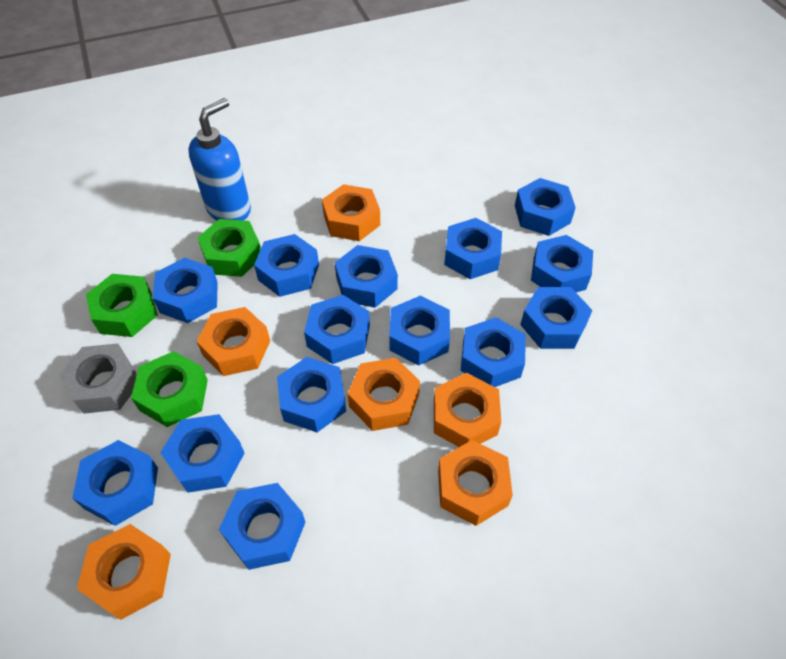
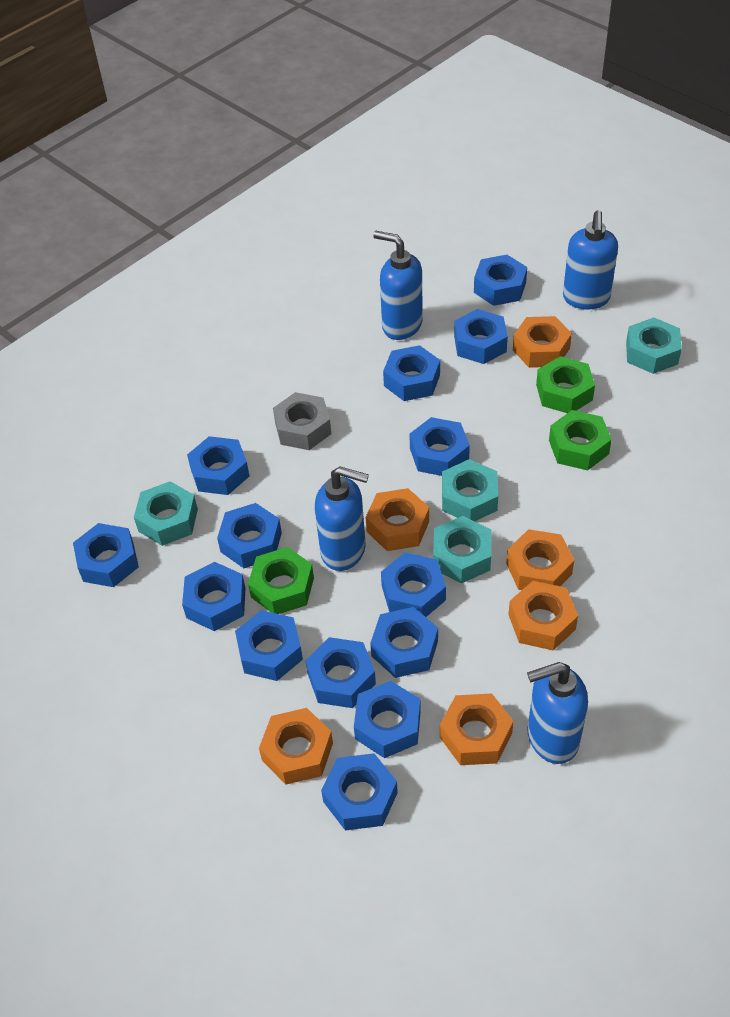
blue soap dispenser: [188,98,251,220] = 1 -> [315,467,369,571] [373,231,423,340] [527,662,588,764] [563,210,618,309] = 4
turquoise nut: none = 0 -> [134,481,198,546] [433,516,491,583] [442,459,498,521] [626,317,682,374] = 4

